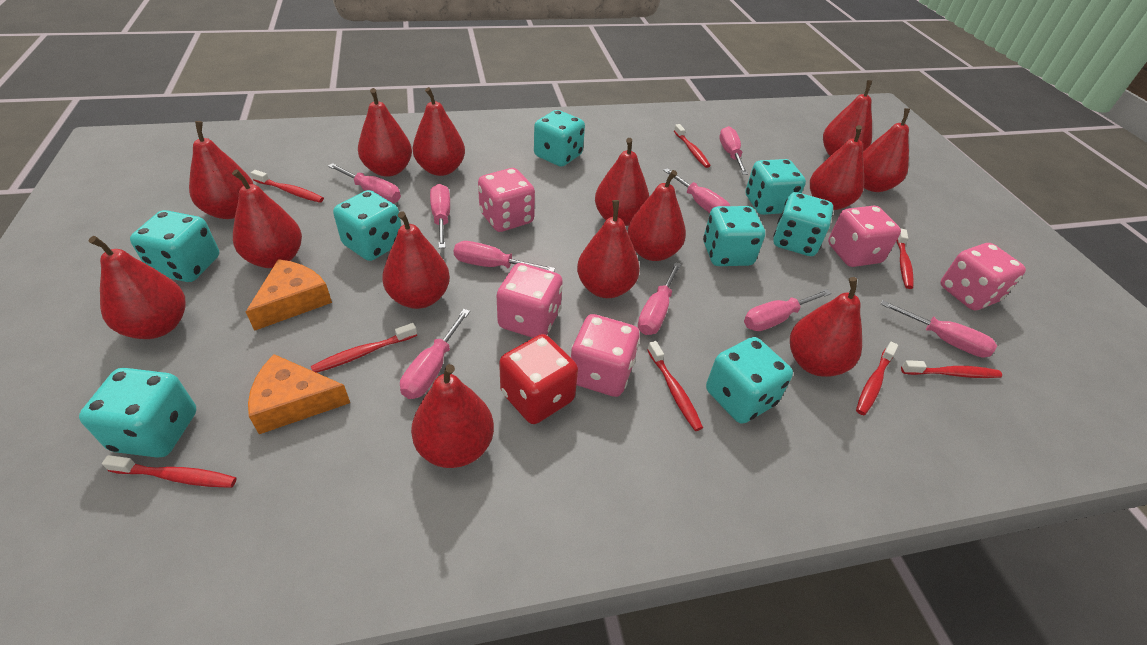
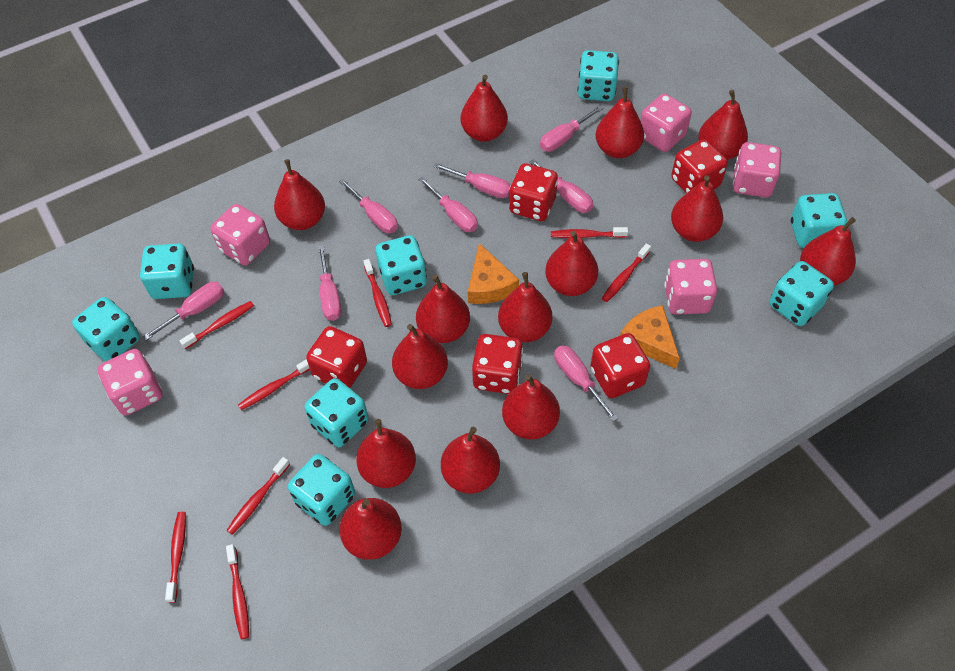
pink screwdriver: [328,163,401,203] [400,309,470,399] [430,184,450,248] [454,241,555,272] [638,262,681,335] [663,168,730,213] [719,126,748,175] [744,289,831,331] [881,300,997,357] = 9 -> [142,282,224,341] [318,245,341,321] [339,179,398,233] [418,177,478,232] [433,163,511,198] [529,159,594,213] [540,106,603,152] [554,345,618,422] = 8
red dice: [499,334,578,424] = 1 -> [306,326,367,388] [472,334,523,394] [509,163,558,221] [590,333,650,398] [671,139,728,193] = 5

